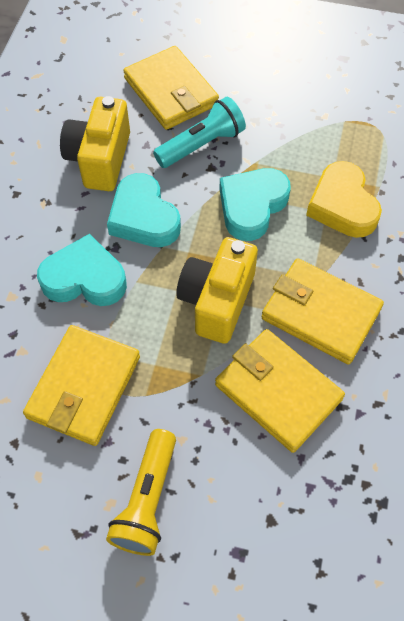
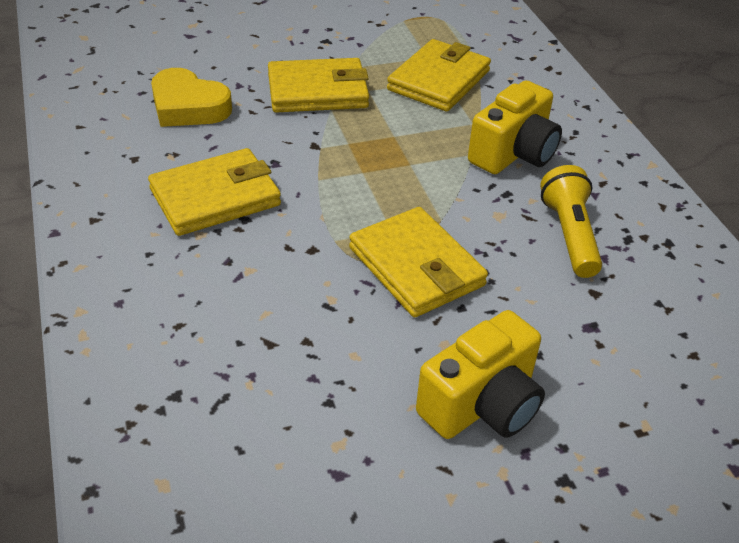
turquoise flashlight: [153,96,246,168] = 1 -> none = 0
turquoise heart: [37,234,127,306] [107,173,181,247] [219,168,291,241] = 3 -> none = 0

